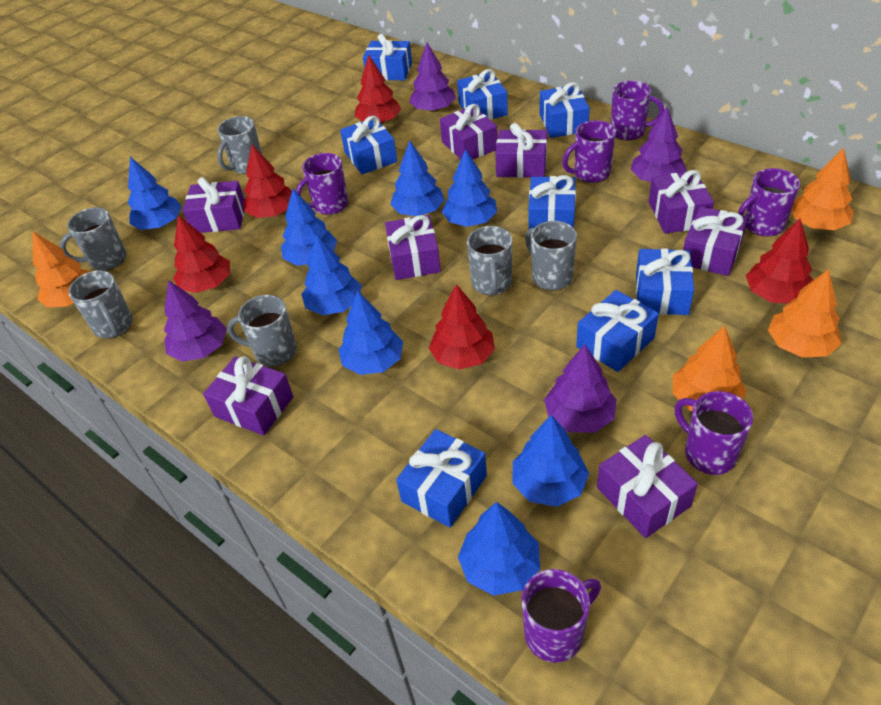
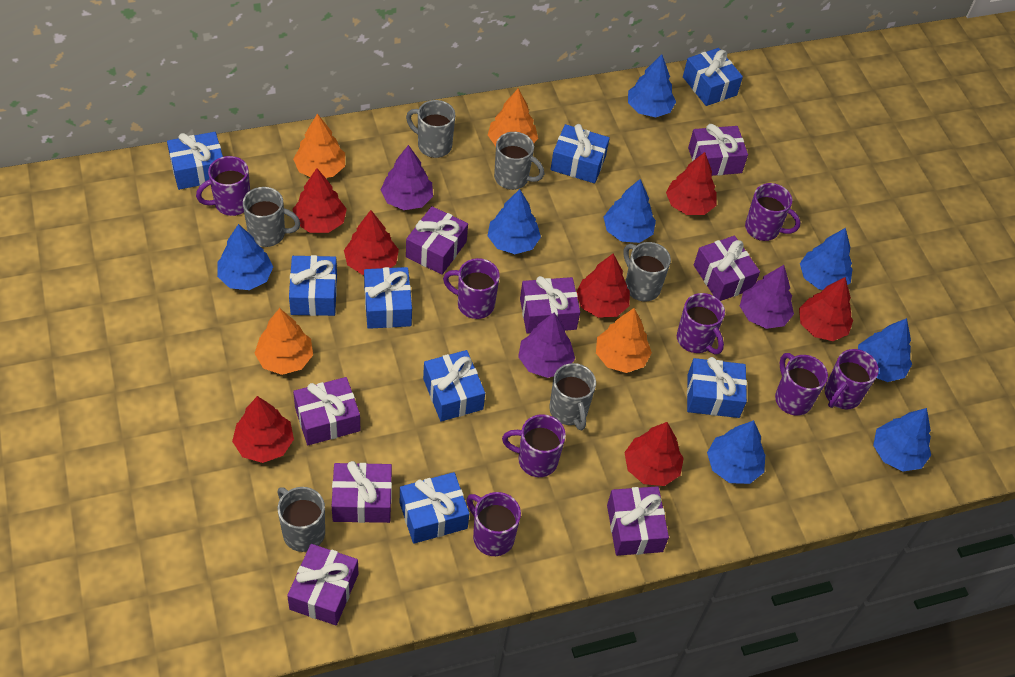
purple mug: [296,153,348,215] [522,569,601,663] [562,120,616,183] [611,81,664,141] [675,391,753,475] [738,168,800,237] = 6 -> [196,156,250,216] [443,258,500,319] [467,492,521,556] [502,414,566,477] [677,293,725,355] [745,183,800,241] [775,353,828,416] [825,349,879,409] = 8
purple tree: [164,280,227,362] [409,43,456,112] [544,344,617,433] [631,107,687,182] = 4 -> [381,145,433,210] [518,313,575,378] [740,265,794,329] = 3
red tree: [173,215,230,293] [244,144,292,218] [355,55,402,124] [429,284,495,370] [746,218,813,304] = 5 -> [232,396,294,463] [293,168,347,233] [344,210,399,275] [576,254,630,318] [624,422,684,486] [666,152,717,215] [799,277,853,341] = 7

